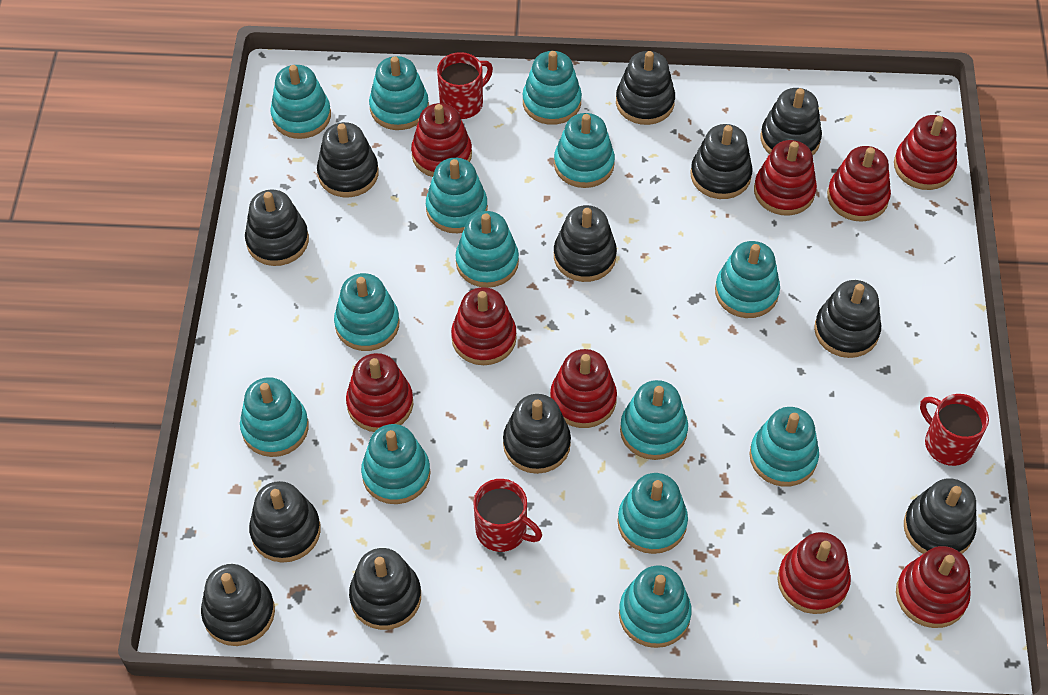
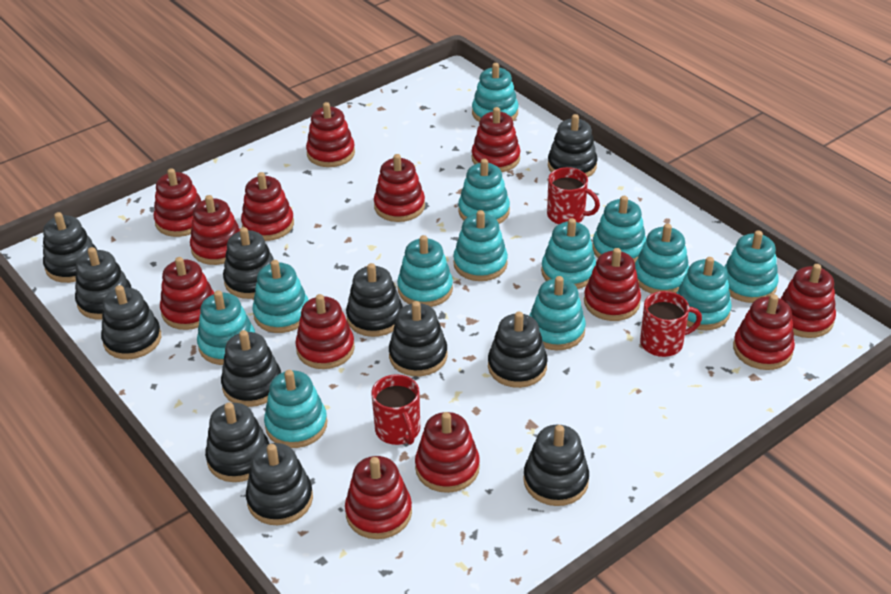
red stacking toy: [346,353,413,432] [411,103,472,177] [451,287,517,365] [550,349,617,428] [754,140,817,215] [778,532,851,614] [827,146,891,222] [894,115,957,190] [896,546,971,628] = 9 -> [154,168,201,237] [160,257,214,330] [190,195,240,265] [241,172,294,241] [295,294,355,369] [306,102,355,167] [345,456,412,539] [374,154,425,222] [415,412,480,493] [472,107,520,172] [584,248,641,321] [733,294,795,370] [780,264,836,338] = 13
turquoise stacking toy: [240,377,309,457] [270,65,331,139] [334,273,400,351] [361,424,430,504] [369,56,429,130] [426,158,488,233] [455,211,519,288] [522,51,582,125] [554,113,615,188] [617,473,688,554] [619,565,692,648] [620,380,688,460] [715,241,780,318] [749,407,819,487] = 14 -> [197,290,255,365] [252,260,308,333] [264,370,327,448] [397,235,453,307] [453,210,508,281] [458,159,510,224] [472,63,519,122] [529,276,586,350] [541,218,596,289] [592,196,646,262] [635,224,689,294] [677,257,732,330] [724,230,778,303] = 13

